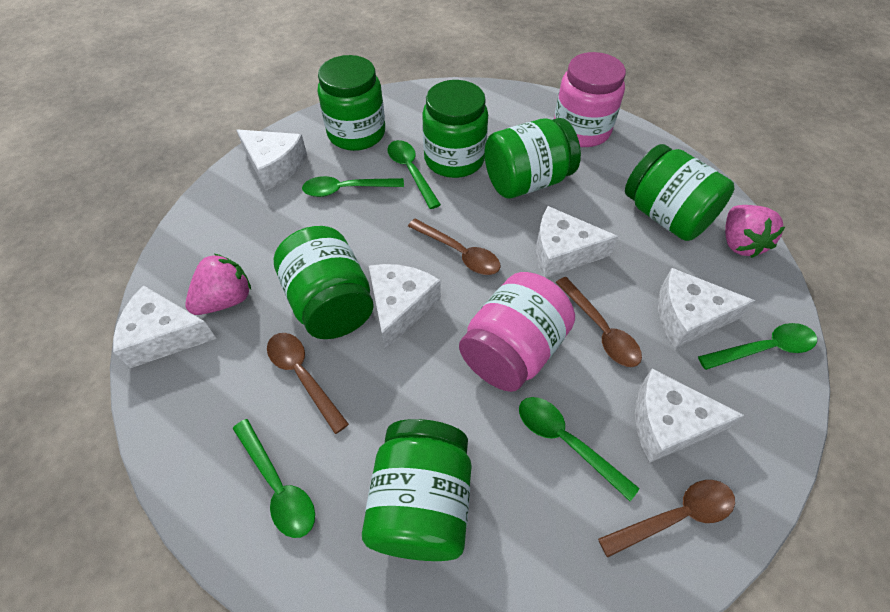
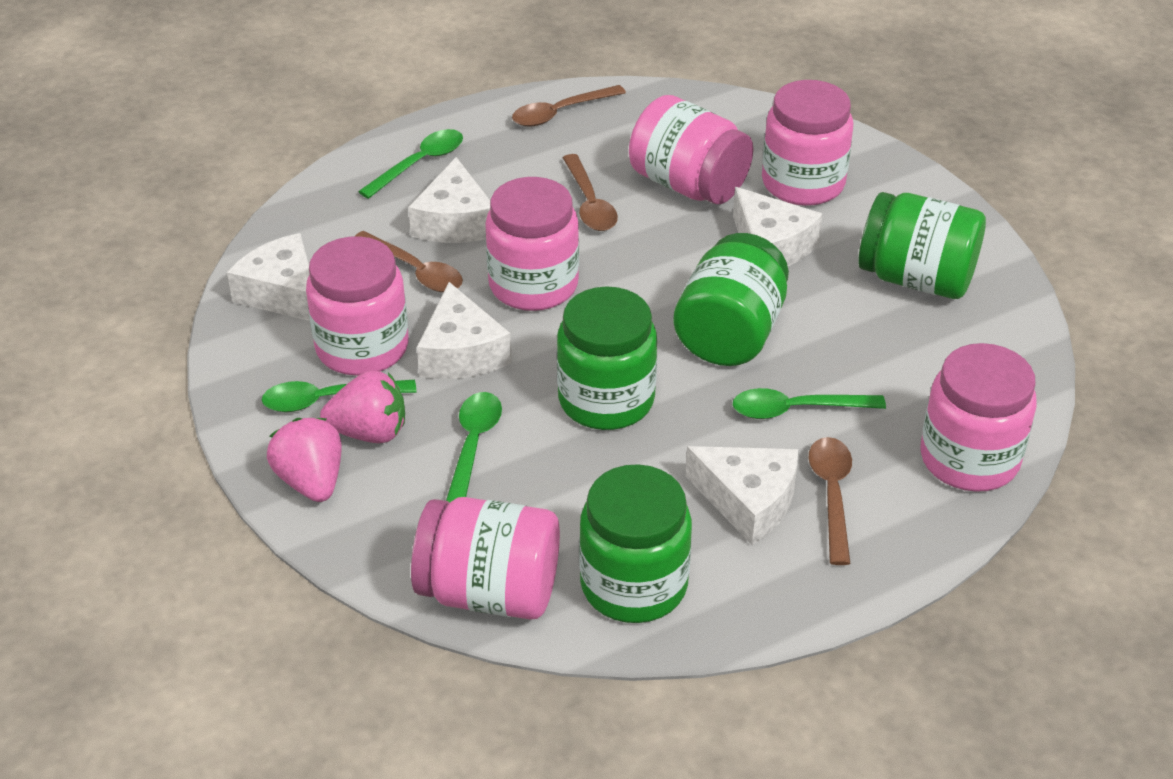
green jar: [274,226,374,339] [318,55,385,151] [362,419,472,561] [422,80,488,178] [484,118,581,199] [625,144,734,241] = 6 -> [557,287,657,430] [579,464,692,623] [673,233,789,366] [858,192,986,299] = 4
green spoon: [233,419,315,538] [302,176,404,197] [388,140,441,209] [519,397,639,501] [698,323,817,370] = 5 -> [262,380,416,412] [358,129,463,199] [446,392,502,502] [733,388,886,419] = 4
pink jar: [459,272,575,392] [554,52,626,147] = 2 -> [306,236,409,376] [411,497,560,619] [485,177,579,311] [629,95,754,204] [762,80,853,206] [920,343,1037,492] = 6
white cheese: [113,285,217,368] [237,129,307,190] [369,264,441,350] [536,206,618,278] [635,369,744,462] [658,268,755,348] = 6 -> [227,233,310,321] [408,157,490,243] [417,282,512,379] [685,446,798,545] [733,187,823,266] = 5

